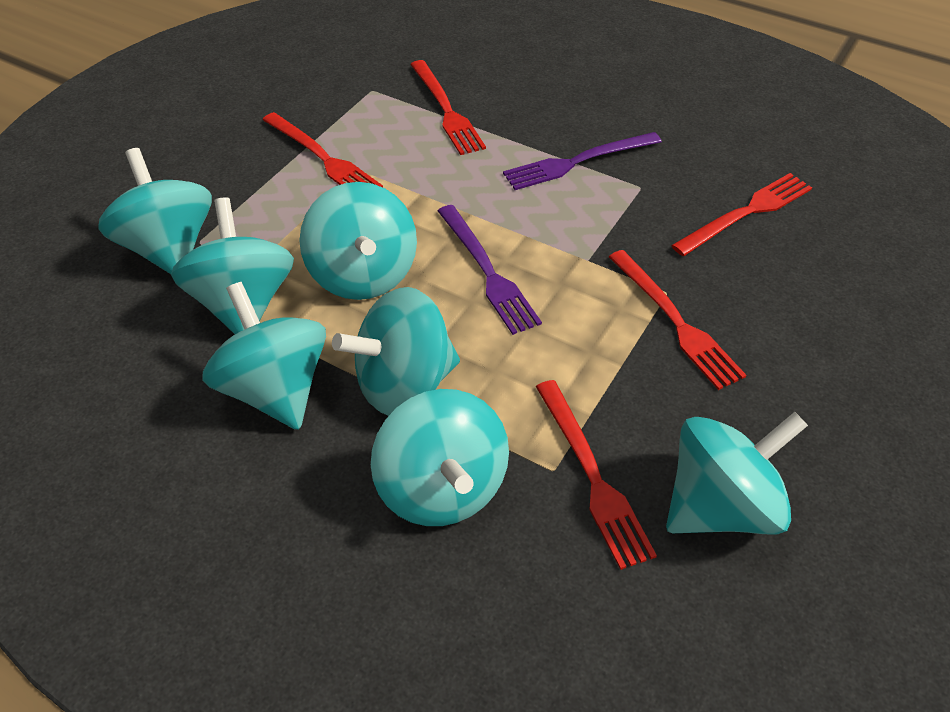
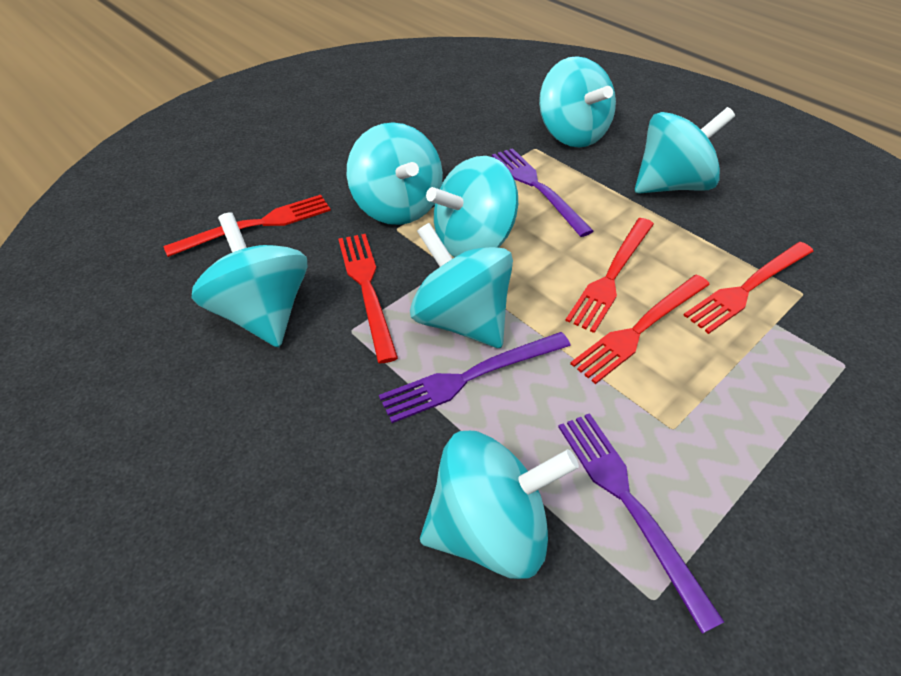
purple fork: [438,205,542,335] [503,132,662,190] = 2 -> [379,332,571,423] [492,148,593,237] [558,413,724,634] = 3

